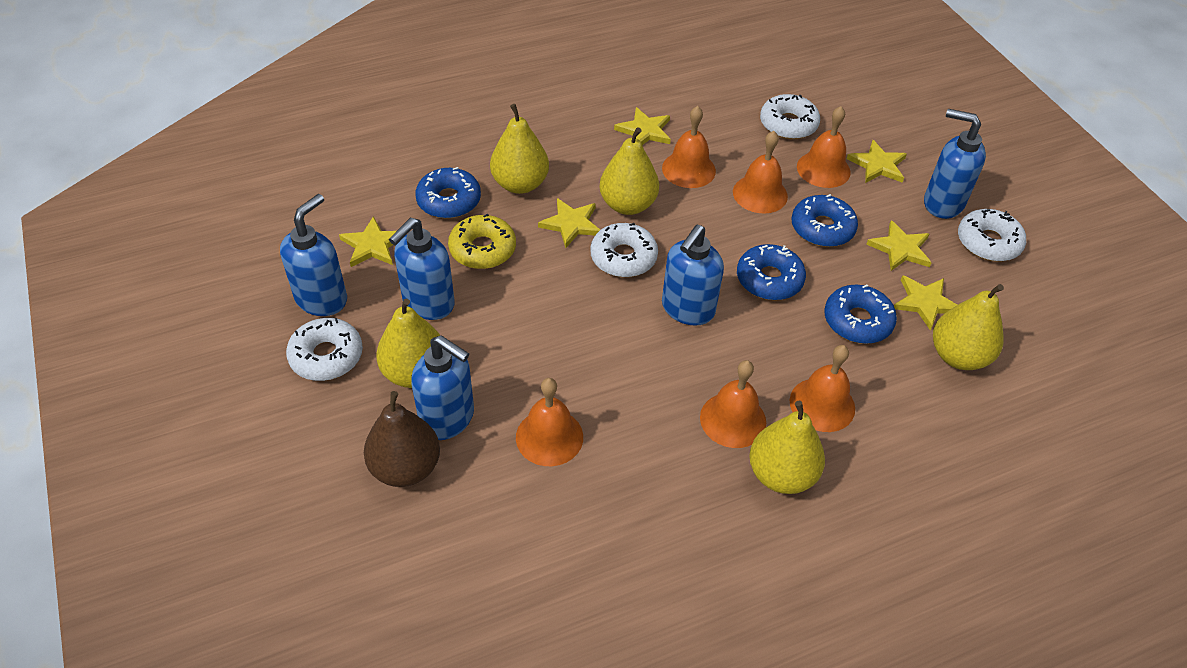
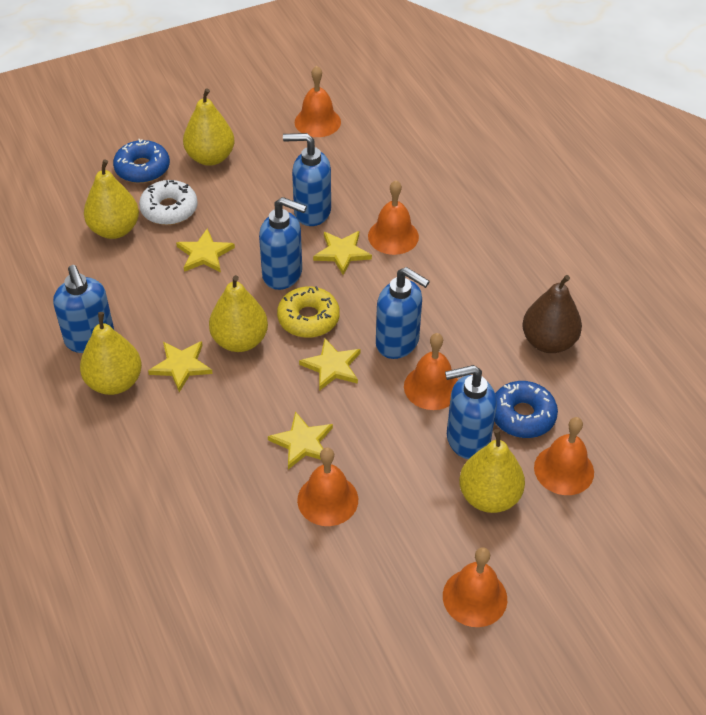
blue donut: [415,167,481,219] [737,244,806,300] [792,194,858,247] [824,284,897,344] = 4 -> [113,139,170,183] [494,381,558,438] = 2
white donut: [286,318,363,381] [590,223,658,277] [760,94,820,139] [958,209,1026,262] = 4 -> [139,180,198,225] = 1
yellow star: [339,216,396,267] [538,198,600,248] [614,107,671,145] [847,140,907,183] [866,220,932,271] [894,275,957,330] = 6 -> [148,341,213,392] [176,229,235,272] [268,411,333,469] [299,339,361,391] [313,231,372,275] = 5

